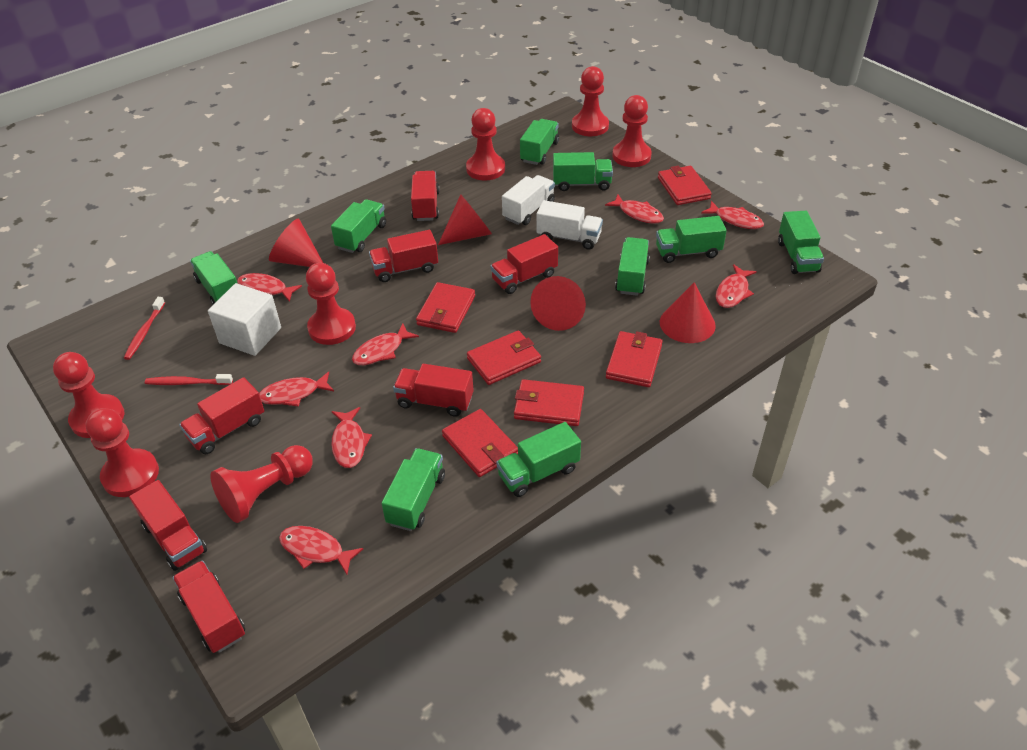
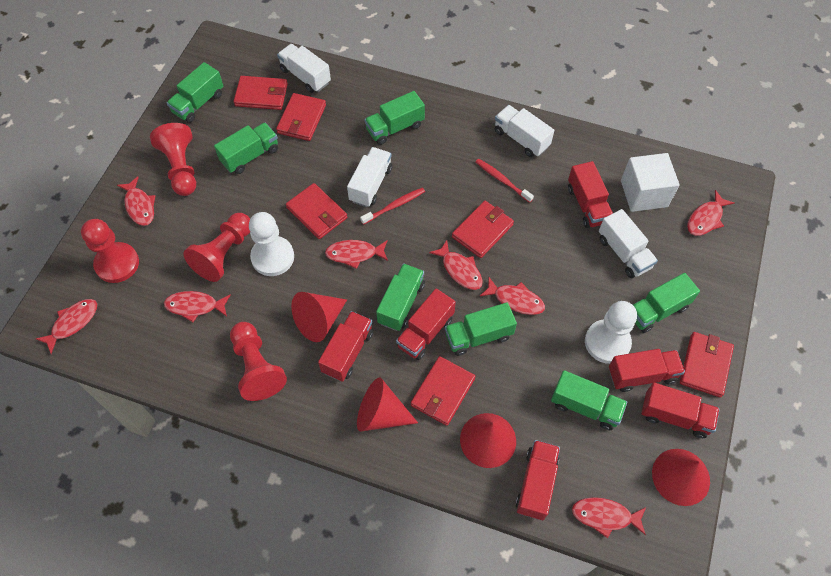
green truck: [190,251,238,305] [331,199,386,253] [382,448,445,531] [496,422,581,497] [520,119,559,165] [553,152,613,191] [615,237,650,296] [656,216,727,263] [778,211,824,274] = 9 -> [167,62,224,123] [214,123,278,174] [365,91,425,145] [376,263,425,331] [445,302,517,356] [551,370,627,430] [633,273,700,333] = 7
red pawn: [53,352,124,438] [86,408,159,497] [210,445,313,523] [306,263,356,345] [466,108,505,181] [572,66,609,136] [612,95,652,167] = 7 -> [81,219,139,283] [150,123,196,196] [183,213,250,282] [230,322,287,401] = 4
red truck: [129,480,207,571] [173,560,245,653] [179,377,264,454] [369,230,438,282] [393,364,474,417] [411,171,440,221] [490,234,558,294] = 7 -> [318,311,373,382] [396,288,456,360] [516,440,560,520] [568,161,613,228] [609,349,685,392] [641,383,720,438] = 6
white pawn: none = 0 -> [249,212,294,276] [585,301,637,364] = 2
white truck: [502,175,555,225] [536,200,603,250] = 2 -> [277,44,331,93] [347,147,393,207] [495,105,554,157] [599,209,658,278] = 4

